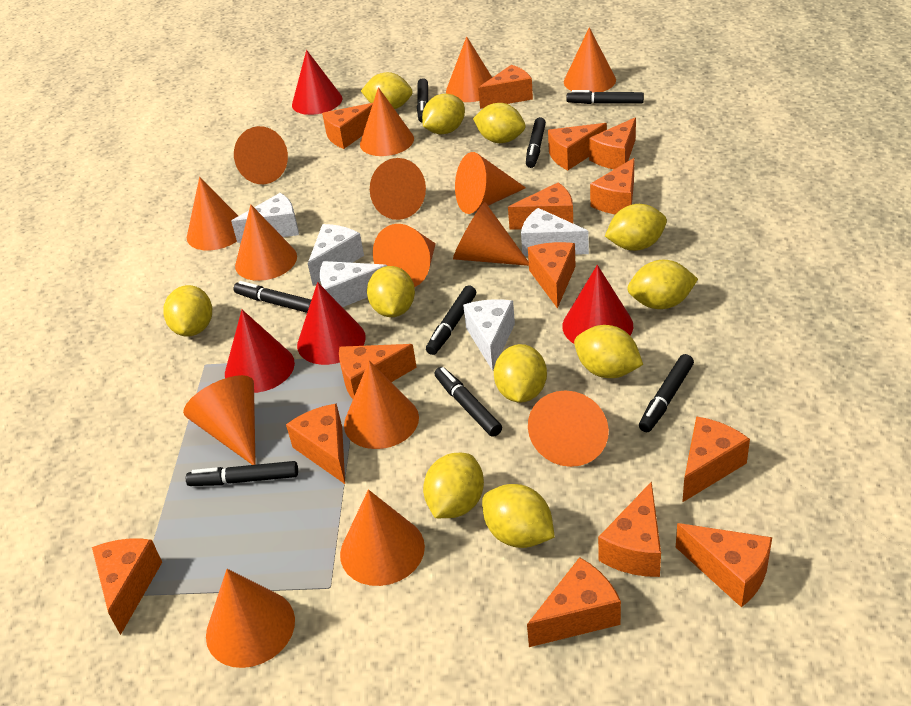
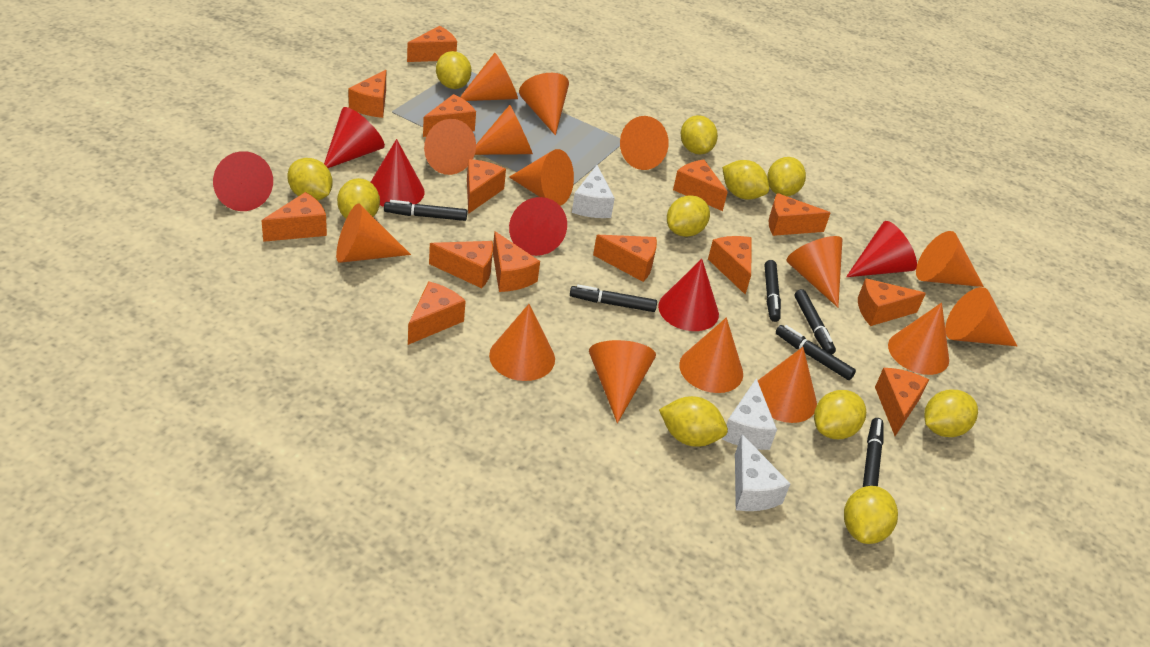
black marker: [186,461,298,486] [234,281,311,313] [417,78,428,122] [426,285,476,355] [434,367,502,437] [526,117,546,168] [566,90,644,104] [639,354,694,432] = 8 -> [384,200,467,221] [570,285,657,312] [765,260,781,322] [776,325,856,380] [794,289,836,354] [863,418,883,487] = 6
red cone: [225,310,295,393] [292,50,343,115] [297,282,366,365] [562,265,633,343] = 4 -> [213,151,273,211] [324,107,385,168] [371,139,425,207] [509,197,567,256] [658,259,719,331] [846,221,917,277] = 6
white cheese: [231,193,299,243] [308,224,364,286] [320,261,387,307] [463,299,515,371] [521,208,589,256] = 5 -> [572,165,615,218] [722,378,777,450] [735,434,791,511] = 3

